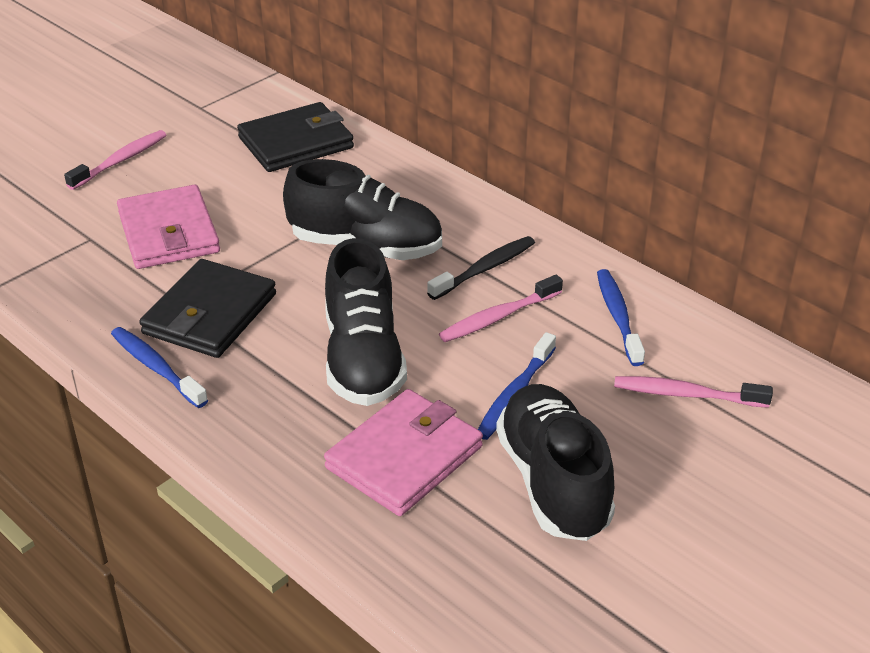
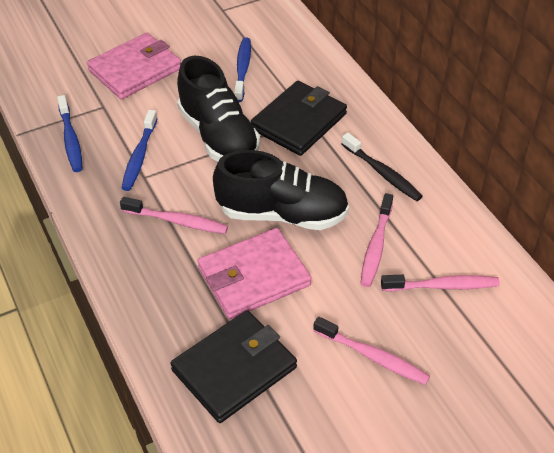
black shoe: [283,159,442,260] [325,238,407,406] [496,384,615,541] = 3 -> [177,56,260,161] [213,150,349,230] = 2
pink toothbrush: [64,130,166,190] [439,275,563,342] [614,376,773,408] = 3 -> [120,197,228,234] [313,317,430,385] [360,193,393,287] [381,275,500,291] = 4

